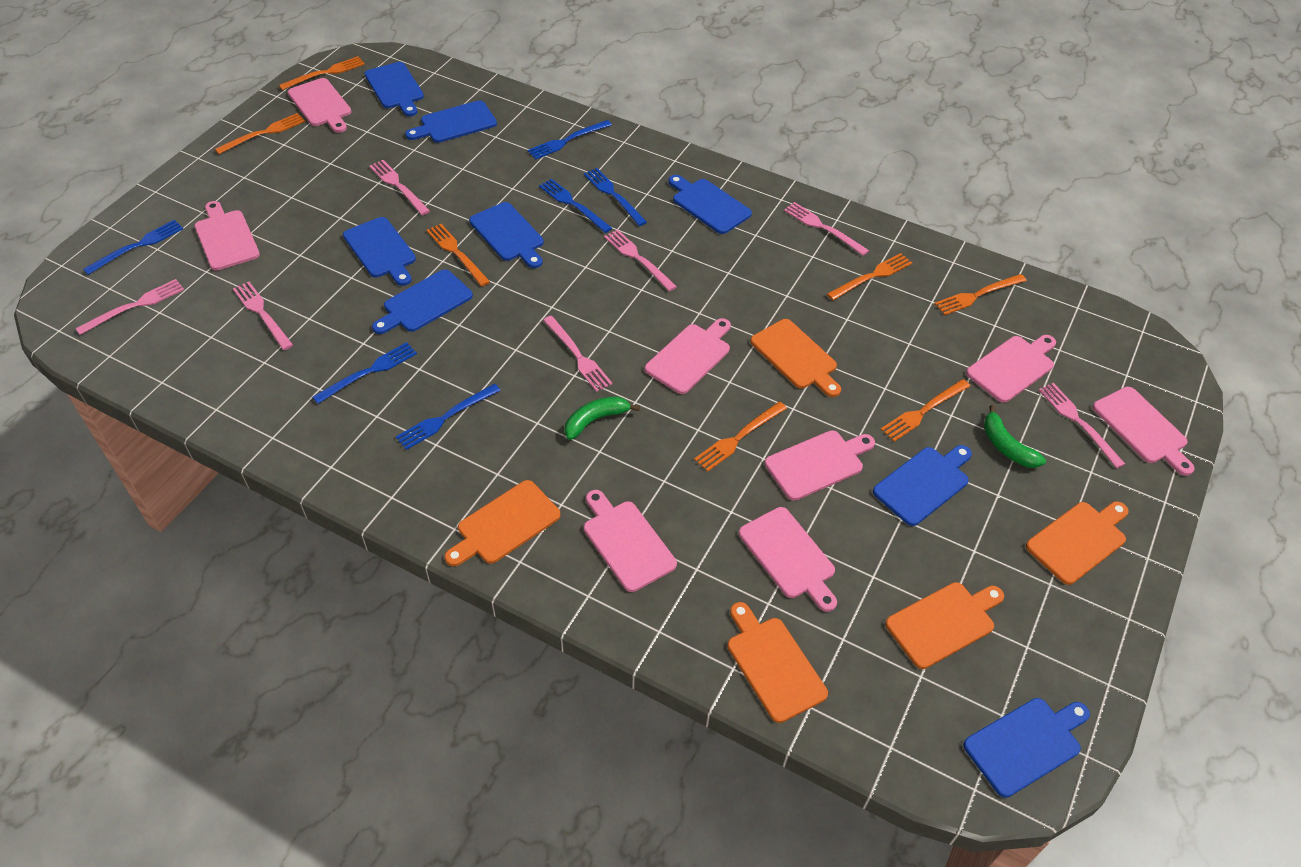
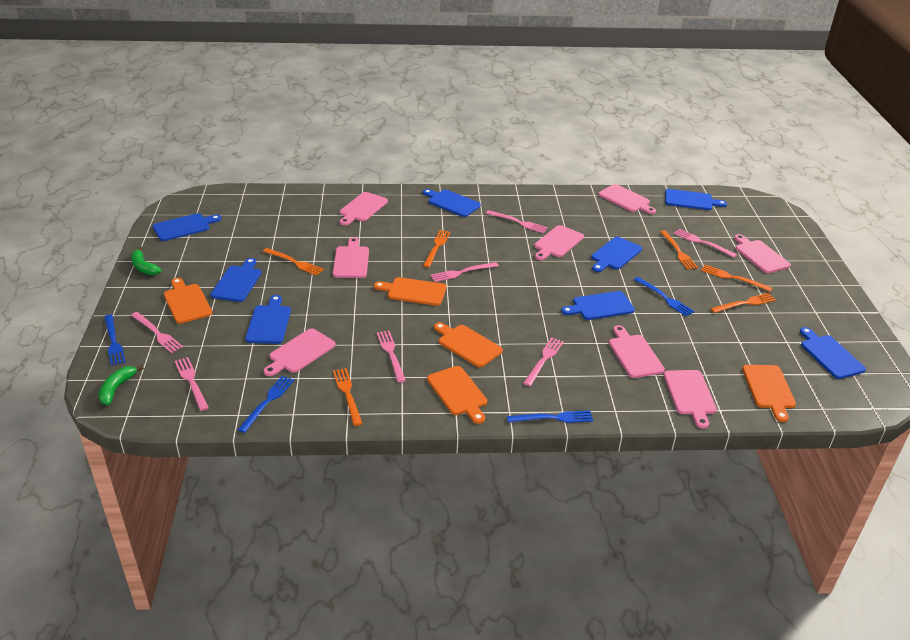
blue fork: [83,220,183,275] [312,342,417,404] [396,384,501,450] [528,120,612,159] [539,179,612,233] [584,168,647,226] = 6 -> [104,315,125,366] [238,376,294,433] [507,410,593,423] [634,277,695,317] = 4
orange fork: [215,113,305,154] [279,56,365,90] [427,224,490,286] [694,402,787,472] [827,253,912,300] [880,379,970,442] [934,274,1027,315] = 7 -> [263,248,324,276] [333,368,362,426] [423,230,451,267] [660,231,698,270] [701,265,772,292] [710,293,776,313] = 6

